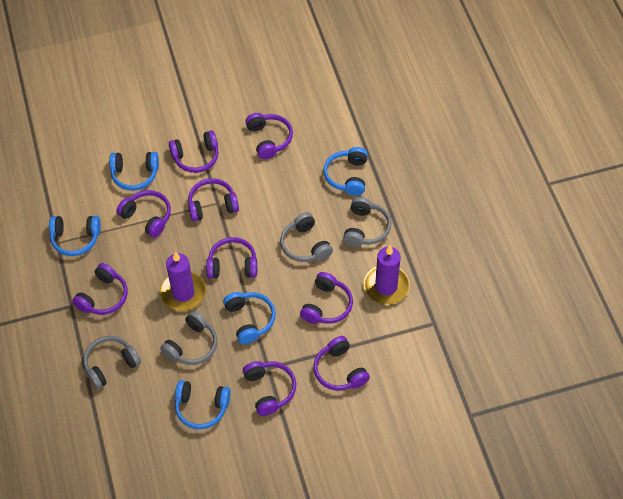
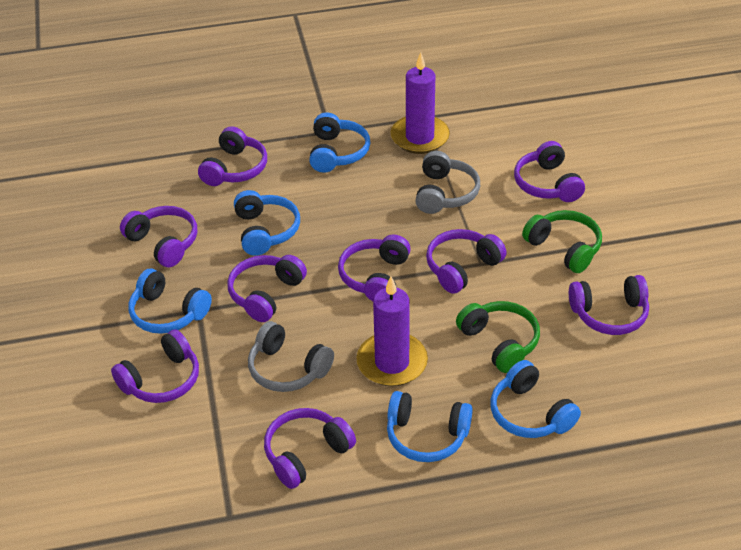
green headphones: none = 0 -> [456,301,540,373] [522,210,602,273] = 2
grey headphones: [83,336,141,389] [160,311,217,365] [280,212,333,262] [343,197,391,247] = 4 -> [248,321,334,392] [415,151,480,214] = 2

